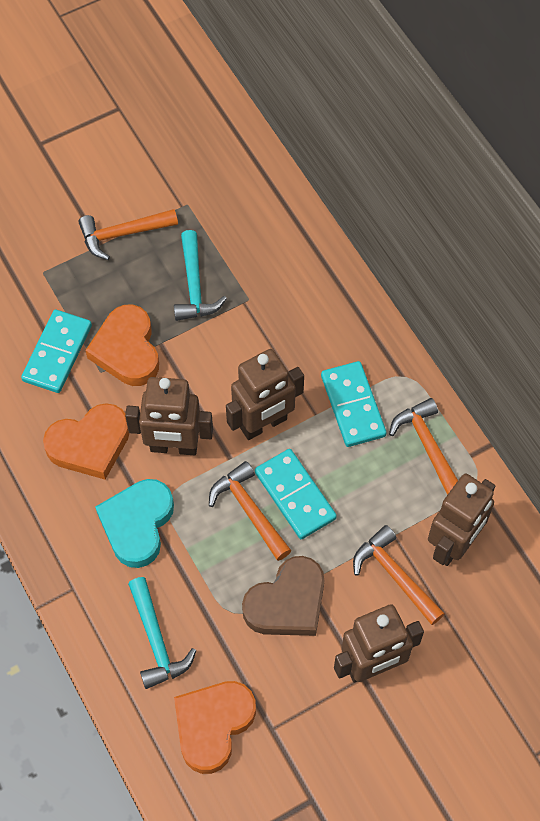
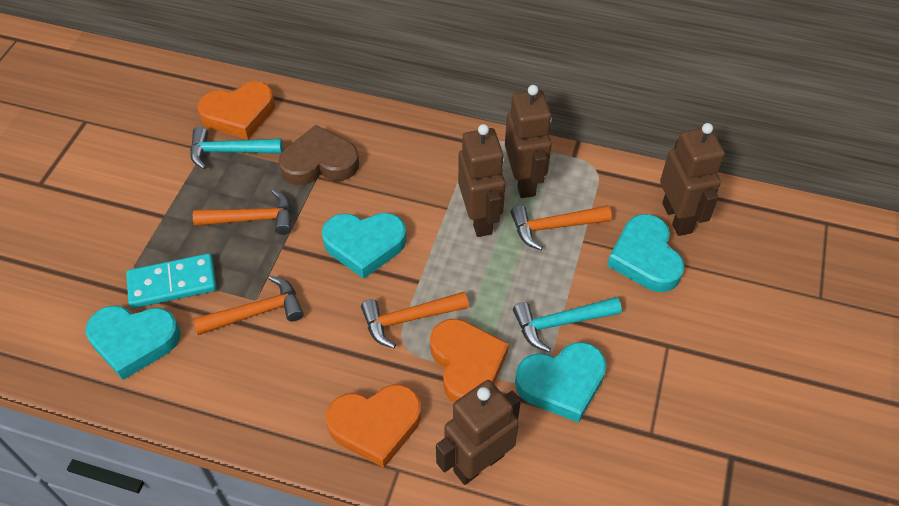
turquoise domino: [21,310,92,393] [255,449,337,539] [321,361,386,447] = 3 -> [126,254,217,308] = 1
turquoise heart: [95,479,174,568] = 1 -> [85,305,180,380] [322,213,407,279] [515,342,607,423] [607,214,685,292] = 4

